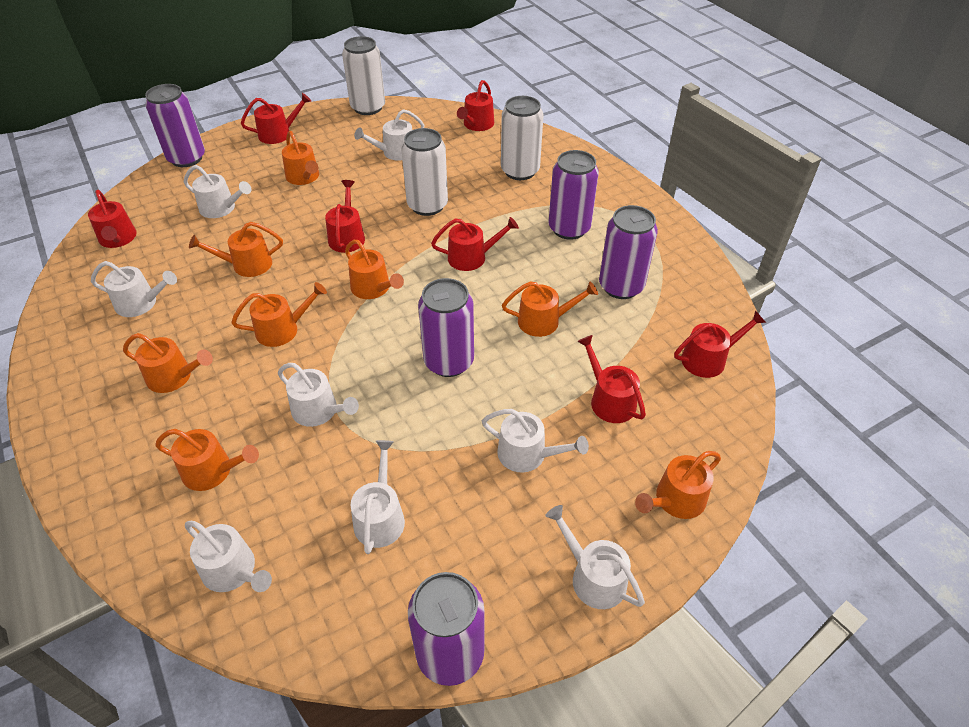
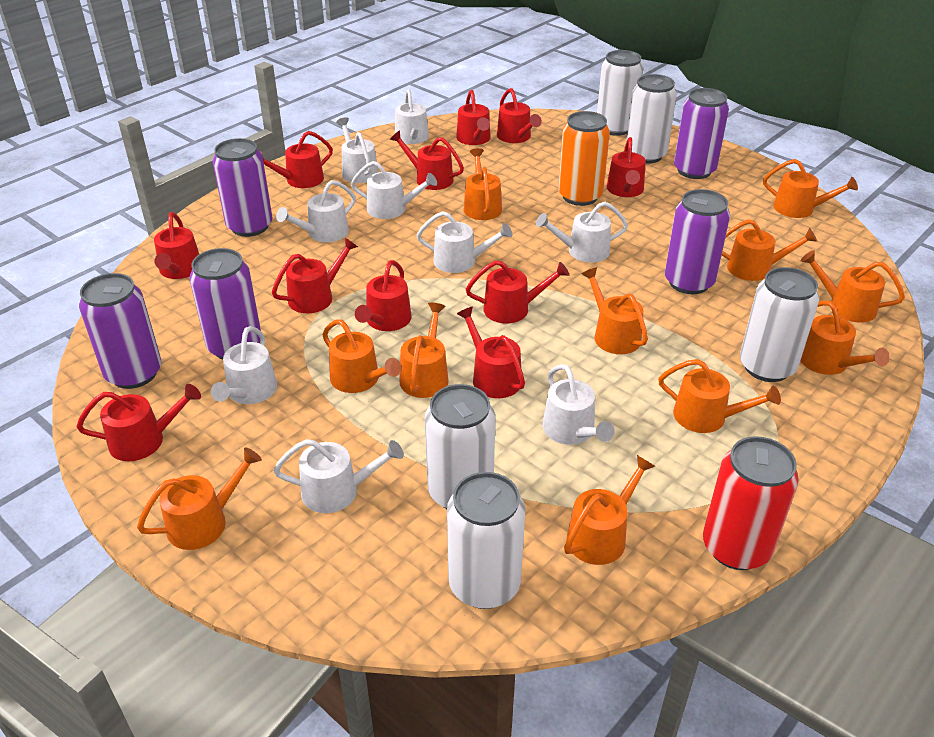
orange can: none = 0 -> [558,111,610,206] = 1
orange watering can: [123,333,213,393] [155,429,259,491] [189,222,283,277] [231,282,327,347] [282,131,319,185] [345,240,404,299] [502,281,598,337] [635,451,721,519] = 8 -> [137,447,262,550] [322,319,402,393] [399,303,449,398] [464,148,502,220] [564,455,655,565] [582,267,648,354] [658,359,781,433] [722,219,817,281] [763,159,858,218] [800,250,905,323] [800,300,890,375] = 11
red can: none = 0 -> [703,436,799,570] = 1
red watering can: [88,190,137,248] [241,93,311,144] [325,180,365,253] [431,217,519,271] [457,80,494,131] [577,335,646,423] [674,310,766,378] = 7 -> [76,384,201,461] [154,212,199,279] [260,131,333,188] [272,238,358,313] [355,260,412,331] [390,130,464,190] [456,90,491,145] [457,306,525,398] [466,260,569,323] [497,88,542,143] [606,137,646,197] = 11
white can: [342,36,385,115] [401,128,448,216] [501,96,544,180] = 3 -> [425,384,495,509] [447,472,525,609] [597,50,644,136] [626,74,677,164] [740,267,819,382] = 5
white watering can: [91,261,177,317] [184,165,251,218] [185,521,272,592] [278,363,359,427] [351,440,405,554] [354,109,424,160] [482,409,589,473] [545,505,645,609] = 8 -> [211,326,277,404] [273,439,404,513] [276,180,356,242] [336,117,378,183] [351,161,437,219] [395,89,429,144] [417,211,512,273] [536,202,628,263] [542,364,615,445] = 9

